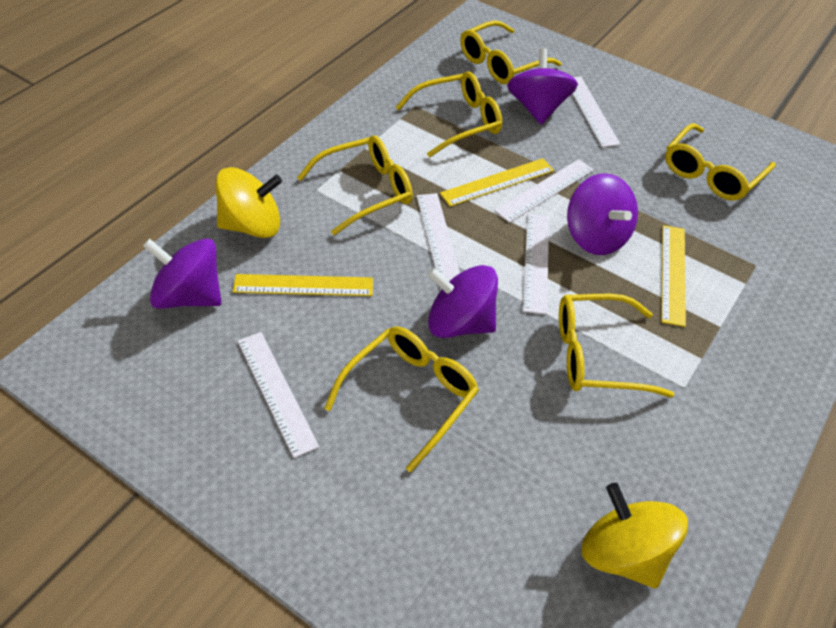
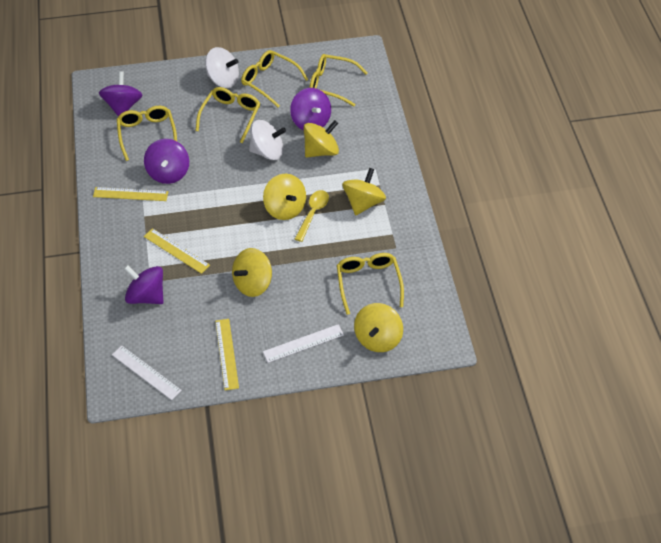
white ruler: [238,332,319,458] [416,193,460,290] [494,159,594,223] [523,214,549,315] [572,77,621,147] = 5 -> [112,345,182,400] [263,324,344,363] = 2
white spinning top: none = 0 -> [205,47,239,88] [249,120,286,160] = 2
yellow glasses: [297,135,413,235] [324,327,479,472] [396,71,502,157] [460,20,561,84] [559,294,674,398] [665,123,776,201] = 6 -> [117,106,177,161] [196,87,260,143] [241,50,308,107] [309,54,368,107] [337,253,404,315] = 5
yellow spinning top: [215,167,282,238] [581,483,688,588] = 2 -> [232,248,272,297] [263,174,306,220] [304,120,339,157] [342,168,386,215] [354,303,403,352] = 5
yellow spoon: none = 0 -> [295,190,329,242] = 1

